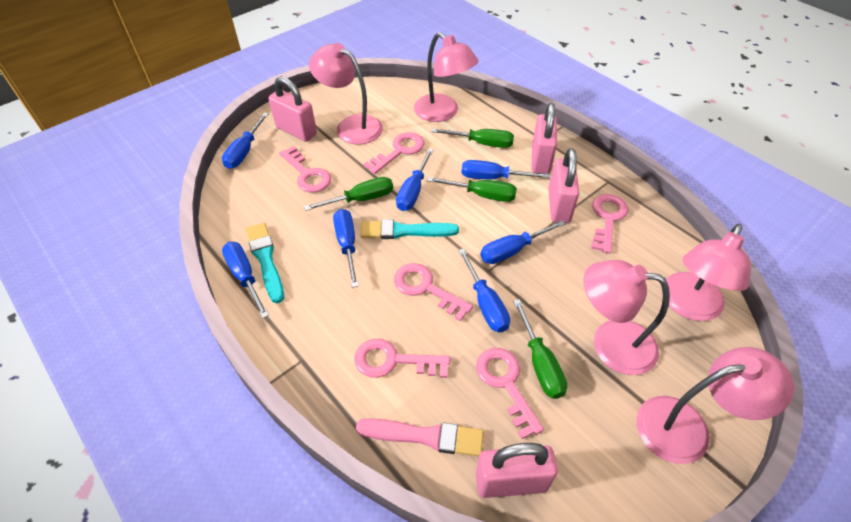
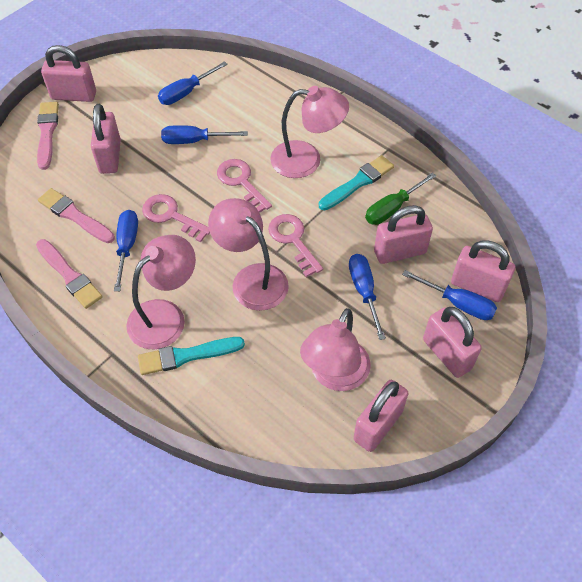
blue screwdriver: [222,113,269,169] [222,242,269,318] [333,209,358,288] [396,149,434,211] [458,248,510,332] [461,160,550,179] [481,220,566,264] = 7 -> [114,210,138,291] [158,61,228,105] [161,125,248,144] [349,254,386,340] [402,270,497,320] = 5
green screwdriver: [304,177,393,211] [427,177,517,202] [431,128,514,148] [513,299,567,399] = 4 -> [365,172,436,225] = 1
pink brush: [356,418,484,456] = 1 -> [36,239,103,309] [37,102,59,170] [38,188,115,243] = 3
pink key: [279,146,331,193] [354,339,450,378] [363,132,424,174] [394,263,473,321] [476,348,544,439] [591,194,628,253] = 6 -> [142,194,210,243] [217,159,272,213] [268,214,323,277] = 3
pink lamp: [309,43,383,145] [414,32,478,122] [584,260,670,375] [637,347,794,464] [666,224,751,321] = 5 -> [126,235,196,350] [208,198,289,311] [270,86,349,178] [300,308,370,391] = 4
pink padlock: [269,76,317,142] [475,443,558,498] [531,103,557,174] [548,148,580,223] = 4 -> [41,45,96,102] [91,104,121,174] [353,380,409,452] [374,205,433,264] [423,307,482,378] [451,240,515,302] = 6

